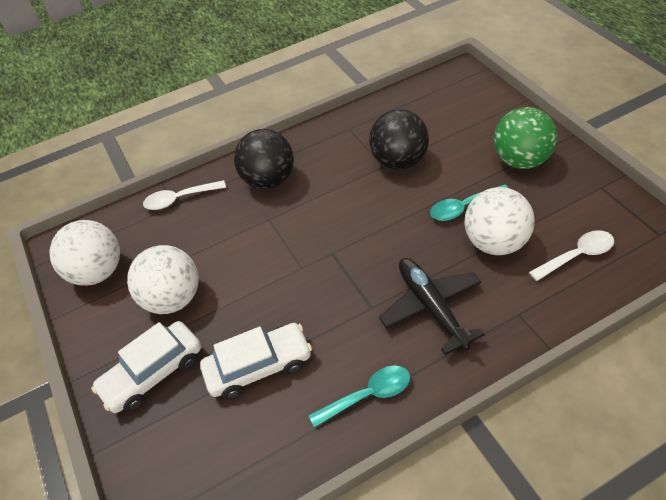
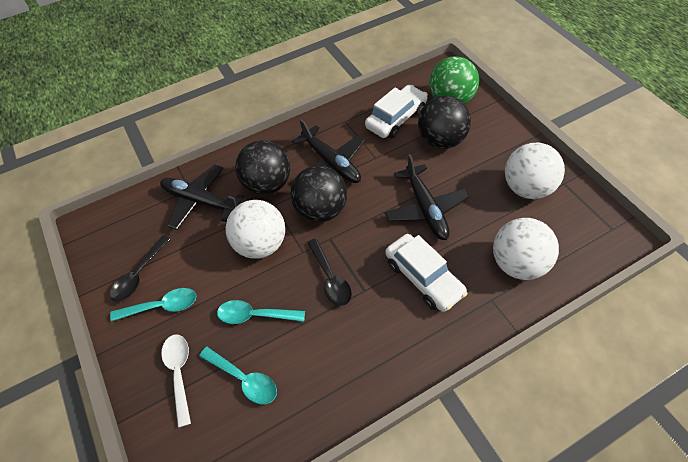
black ball: [234,129,294,189] [369,109,429,170] = 2 -> [235,140,290,195] [290,165,347,222] [418,96,471,149] = 3
black plane: [379,258,485,355] = 1 -> [160,164,244,230] [292,119,365,183] [385,154,470,240] = 3
black spoon: none = 0 -> [110,236,171,302] [307,238,352,306] = 2
turquoise spoon: [308,366,410,428] [430,184,509,221] = 2 -> [110,288,196,321] [199,347,277,404] [217,300,305,324] = 3
white spoon: [143,180,226,210] [529,230,614,281] = 2 -> [161,334,191,428] = 1

